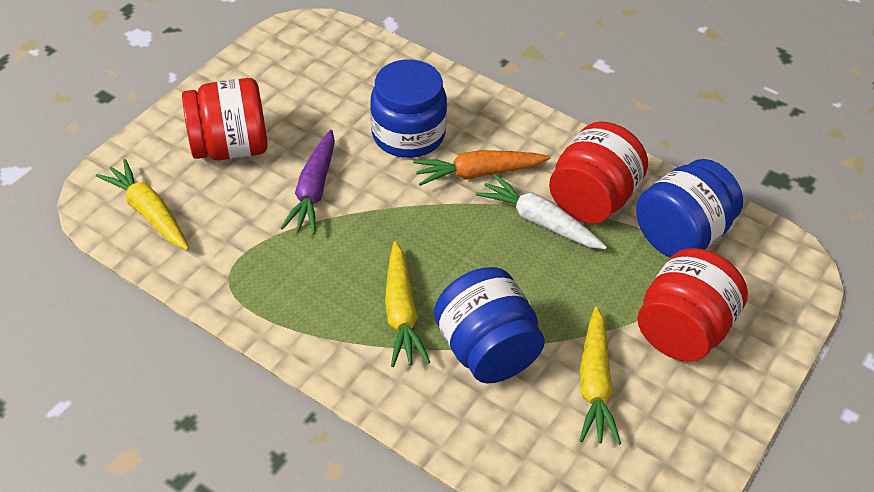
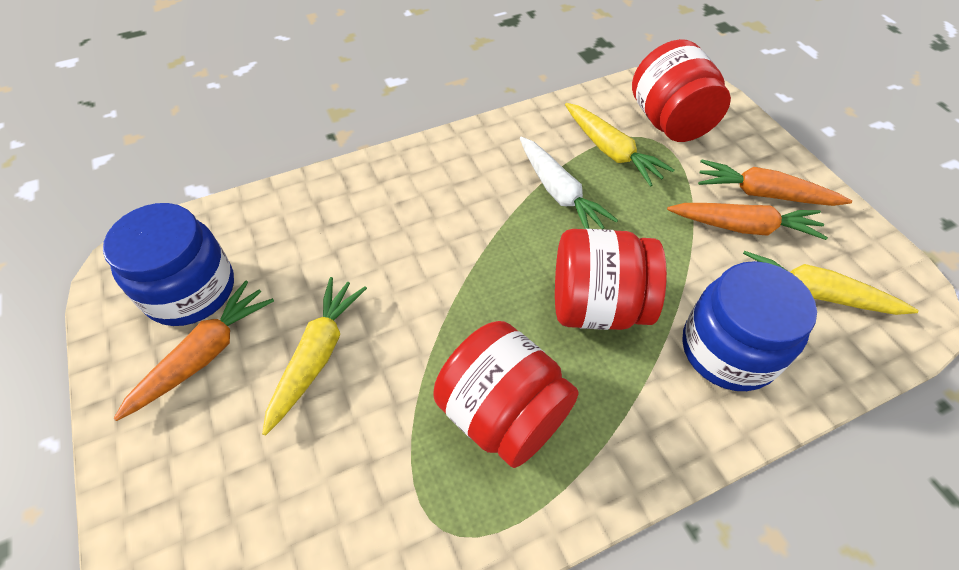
blue jar: [370,59,447,158] [434,267,545,384] [636,159,743,258] = 3 -> [103,203,234,326] [682,261,817,391] = 2
orange carrot: [413,150,551,186] = 1 -> [113,281,274,421] [667,203,828,240] [698,159,852,206] = 3
purple carrot: [281,130,335,234] = 1 -> none = 0

